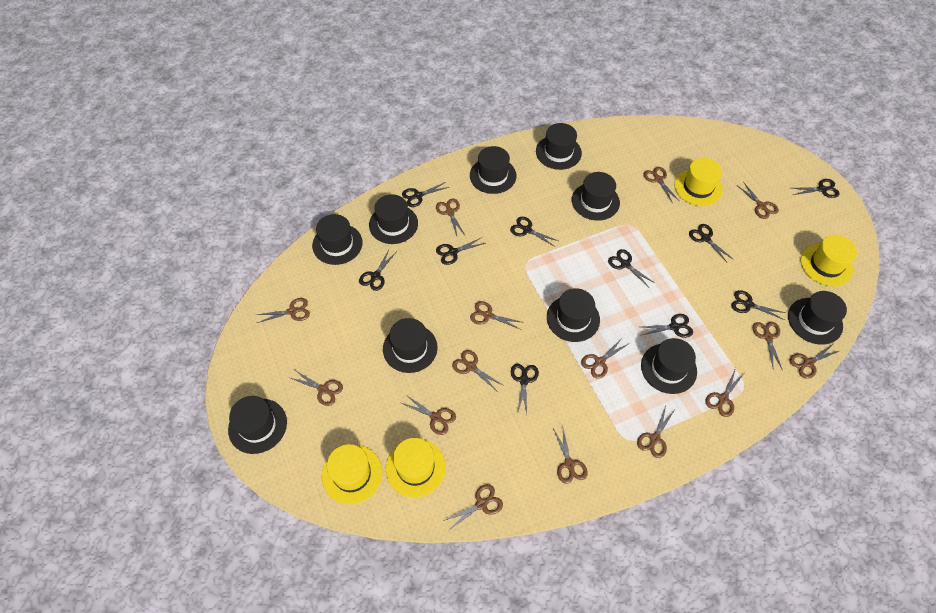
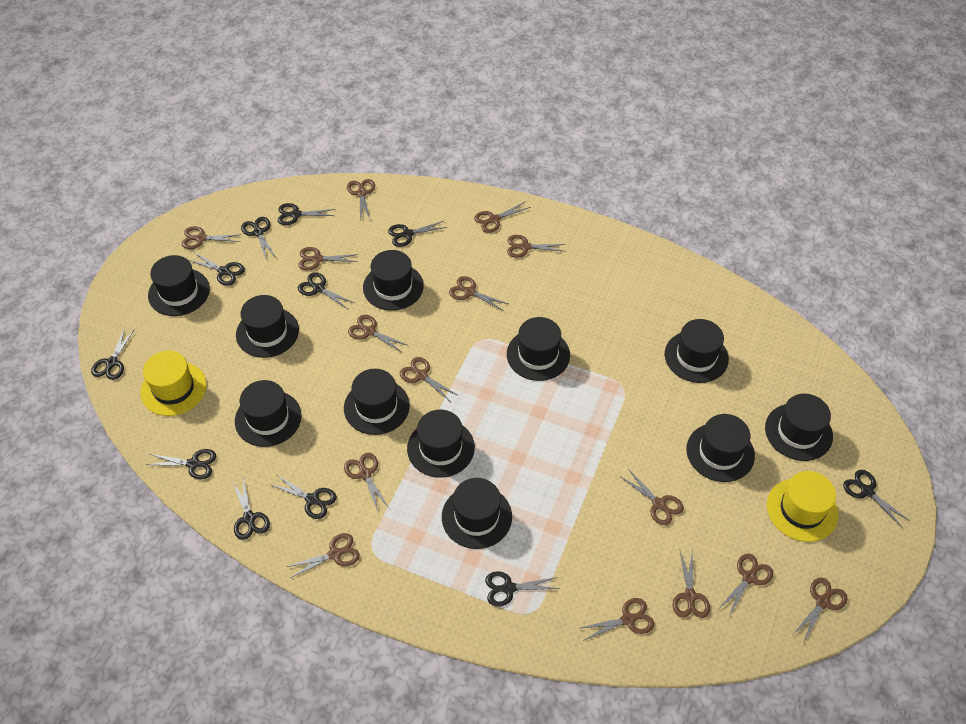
black hat: [228,396,287,454] [312,214,363,265] [369,194,418,244] [383,318,438,373] [470,146,517,194] [536,123,582,170] [547,288,600,342] [572,172,620,221] [641,338,697,394] [788,291,847,345] = 10 -> [148,255,210,316] [235,380,302,447] [236,295,299,358] [344,369,410,435] [363,250,424,311] [407,410,475,478] [442,478,512,549] [507,317,570,381] [665,319,729,383] [686,414,755,482] [765,394,833,461] = 11
black scissors: [359,250,397,291] [402,182,449,207] [436,237,486,265] [510,217,558,247] [511,364,539,414] [608,249,655,287] [641,314,693,338] [689,224,733,262] [731,290,785,320] [792,179,840,198] = 10 -> [91,328,135,380] [146,449,216,479] [189,252,245,286] [232,477,270,540] [241,217,276,259] [269,475,337,519] [278,203,335,225] [298,272,354,309] [388,221,447,247] [485,571,560,607] [843,470,910,528] = 11
yellow hat: [322,444,382,504] [386,438,446,498] [674,158,723,206] [801,235,857,286] = 4 -> [140,351,207,416] [767,471,838,542] = 2

